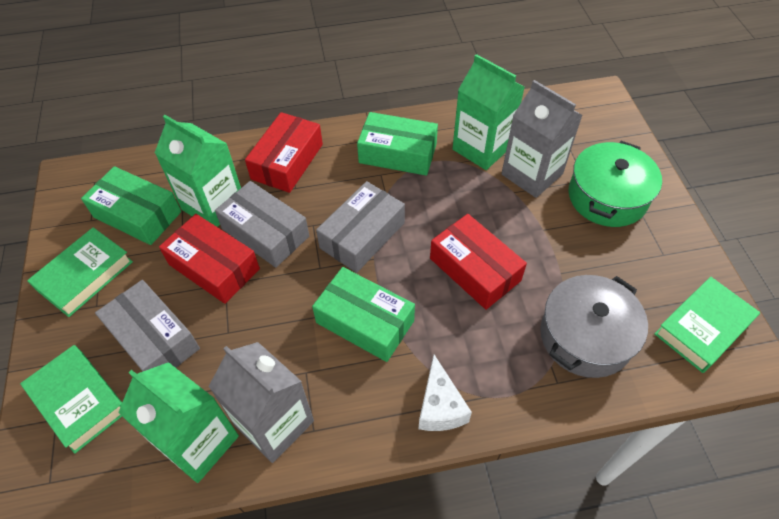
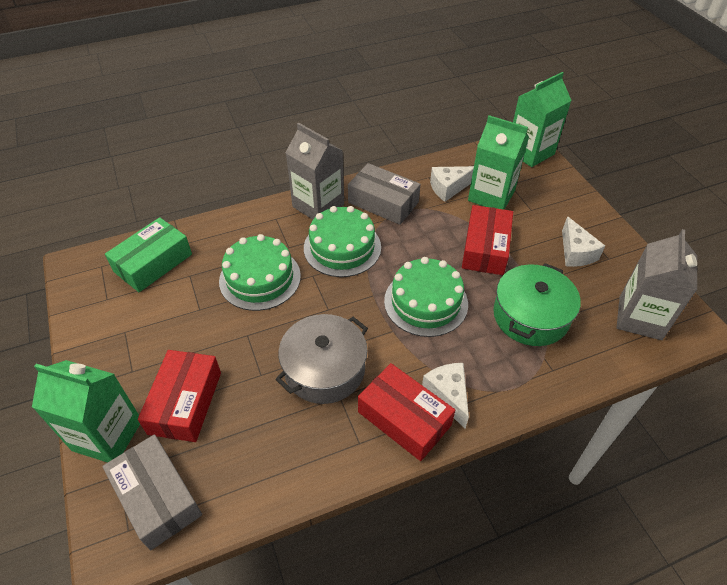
green book: [20,345,122,454] [27,227,133,317] [654,277,760,373] = 3 -> none = 0
green box: [81,166,181,245] [312,267,415,362] [357,112,438,176] = 3 -> [105,217,192,292] = 1
green cake: none = 0 -> [219,234,301,311] [304,206,381,277] [384,257,468,337] = 3
grey box: [95,280,200,371] [215,181,309,268] [316,181,405,273] = 3 -> [102,434,202,550] [348,163,420,225] = 2
white cheese: [419,355,472,431] = 1 -> [422,363,469,429] [430,166,474,202] [562,216,605,267] = 3

